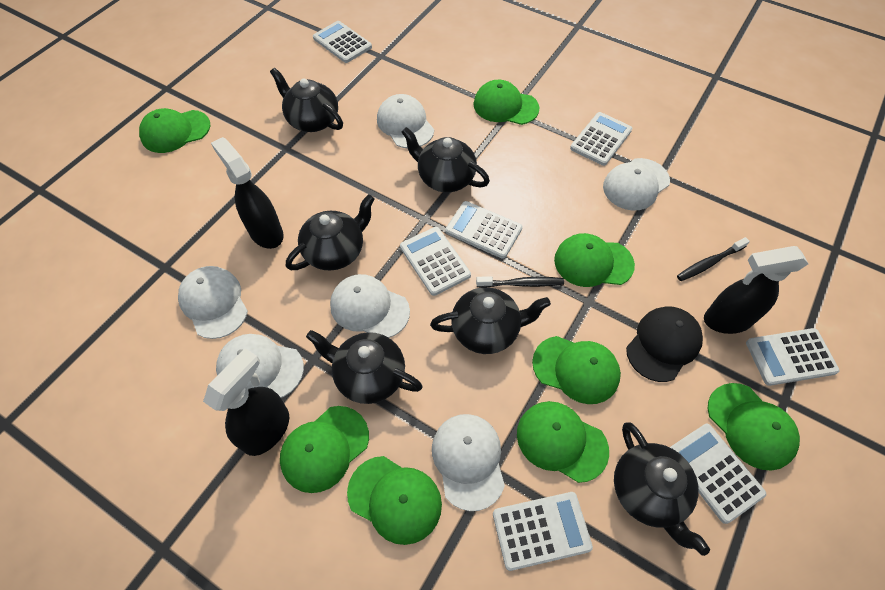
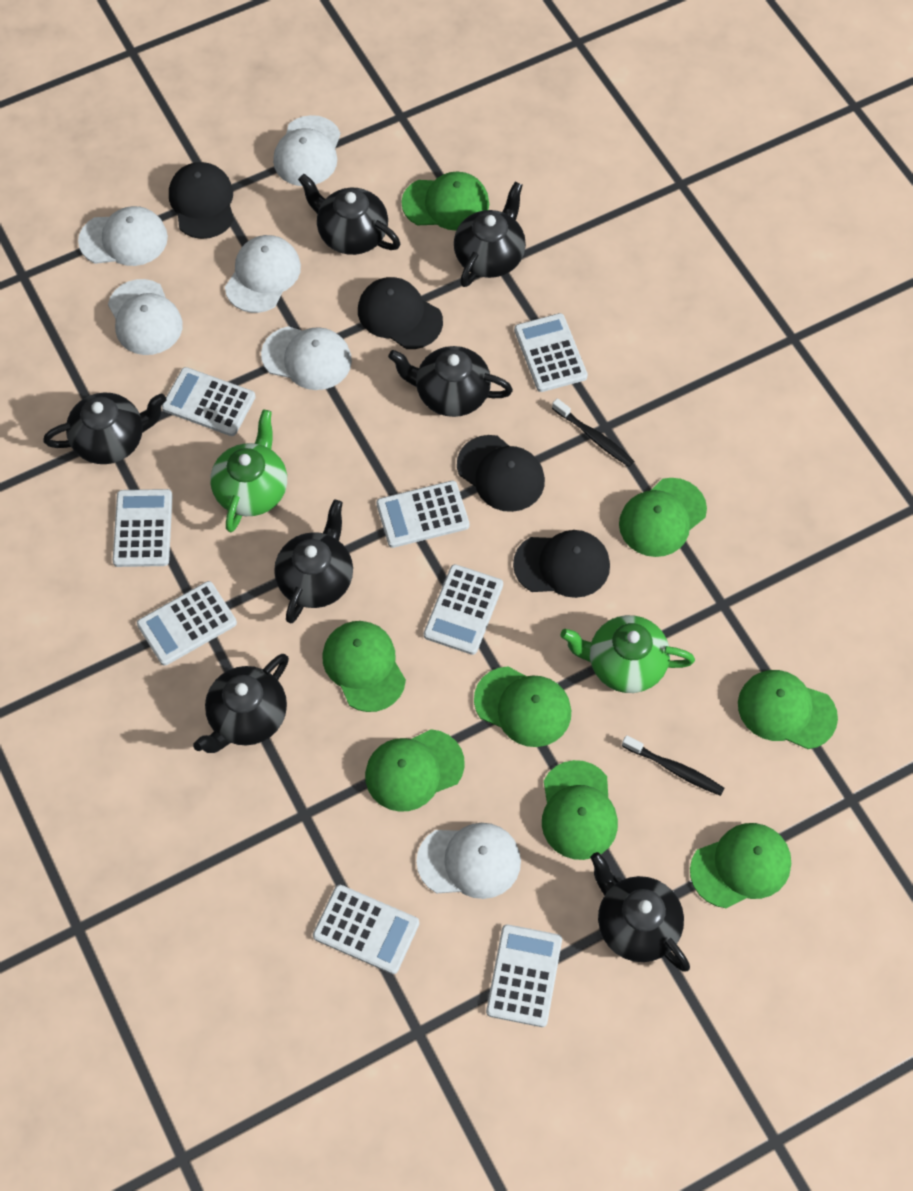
black cap: [626,306,703,382] = 1 -> [169,162,234,239] [358,277,443,349] [457,435,545,512] [513,530,610,598] = 4
black spray bottle: [203,348,289,456] [211,137,283,249] [704,246,808,334] = 3 -> none = 0
black teapot: [270,68,343,132] [286,194,375,270] [306,330,422,404] [401,127,490,192] [430,287,551,354] [614,422,710,556] = 6 -> [43,393,166,464] [193,654,289,753] [274,500,353,624] [298,174,400,255] [388,346,513,417] [454,182,526,287] [590,852,690,971] = 7
green teapot: none = 0 -> [211,410,287,532] [560,615,695,693] = 2
white calculator: [313,21,372,63] [400,227,471,296] [445,201,523,259] [493,492,593,571] [570,112,632,166] [670,424,766,524] [746,328,840,386] = 7 -> [113,489,173,567] [137,581,237,666] [162,367,256,436] [313,885,419,974] [376,481,469,548] [424,564,503,655] [486,924,562,1027] [514,313,588,392] = 8

